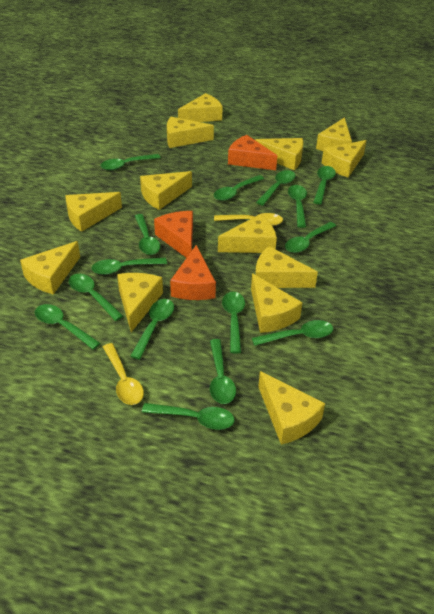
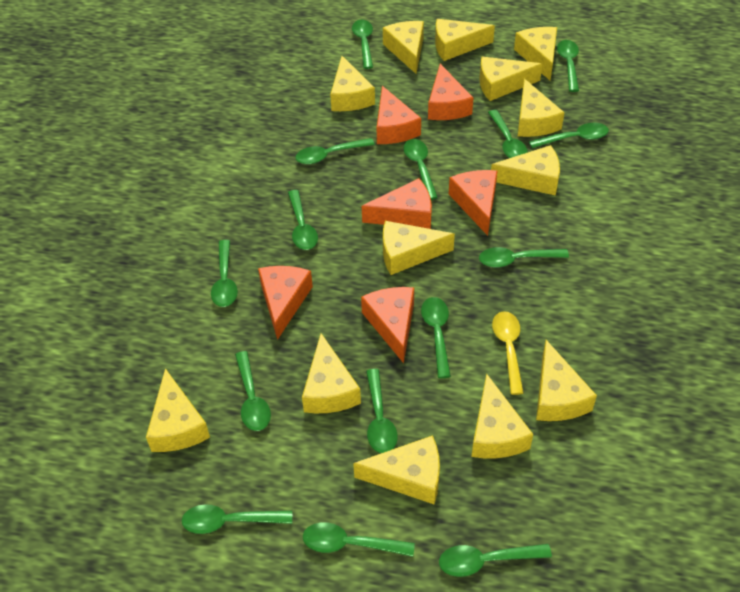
orange cheese: [154,211,193,258] [170,245,216,300] [228,135,277,170] = 3 -> [258,266,313,340] [361,287,414,363] [362,178,432,229] [377,86,421,144] [428,64,473,120] [449,170,497,236] = 6
yellow spoon: [103,343,144,405] [214,213,283,226] = 2 -> [492,311,524,395] = 1

